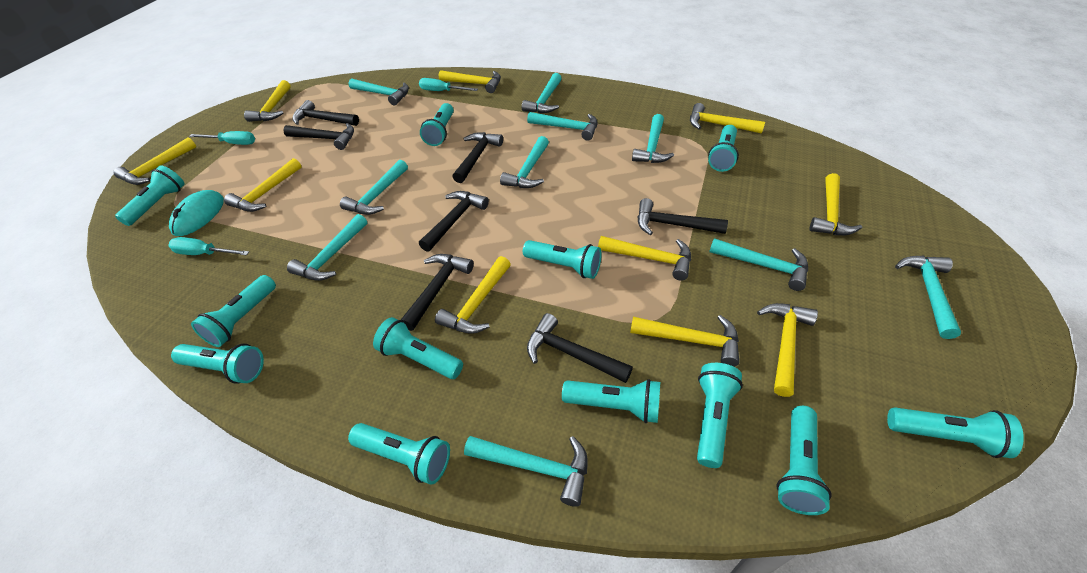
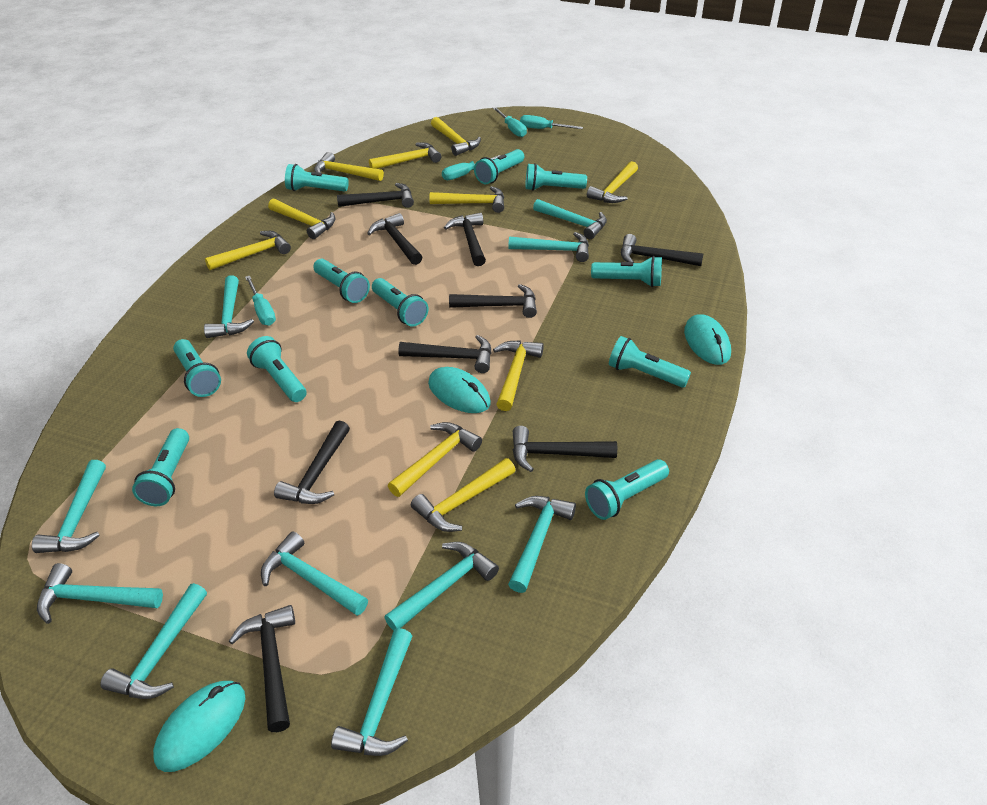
black hammer: [283,123,354,150] [292,100,359,126] [401,254,474,331] [419,191,489,252] [453,132,503,183] [527,313,633,383] [637,198,728,235] = 7 -> [228,605,295,732] [274,421,350,504] [337,183,414,208] [367,213,422,265] [399,335,492,373] [444,213,486,266] [449,284,537,318] [513,426,617,472] [621,234,703,266] = 9
turquoise flashlight: [115,166,184,226] [171,344,264,384] [191,275,276,347] [348,423,450,485] [373,317,463,379] [420,103,454,146] [523,240,602,279] [562,379,660,423] [697,363,743,468] [708,125,739,172] [776,406,832,515] [887,407,1024,458] = 12 -> [132,428,189,506] [173,339,221,397] [247,336,307,402] [285,164,349,192] [313,259,370,303] [372,278,428,327] [474,149,524,184] [525,163,587,191] [585,459,669,520] [591,256,662,287] [609,336,691,388] = 11
turquoise mouse: [169,190,224,236] = 1 -> [153,681,245,772] [428,367,491,413] [684,314,731,365] = 3
turquoise screwdriver: [168,237,249,255] [189,131,255,145] [419,78,478,91] = 3 -> [245,276,276,326] [442,155,500,180] [493,107,527,137] [520,115,583,129] = 4

